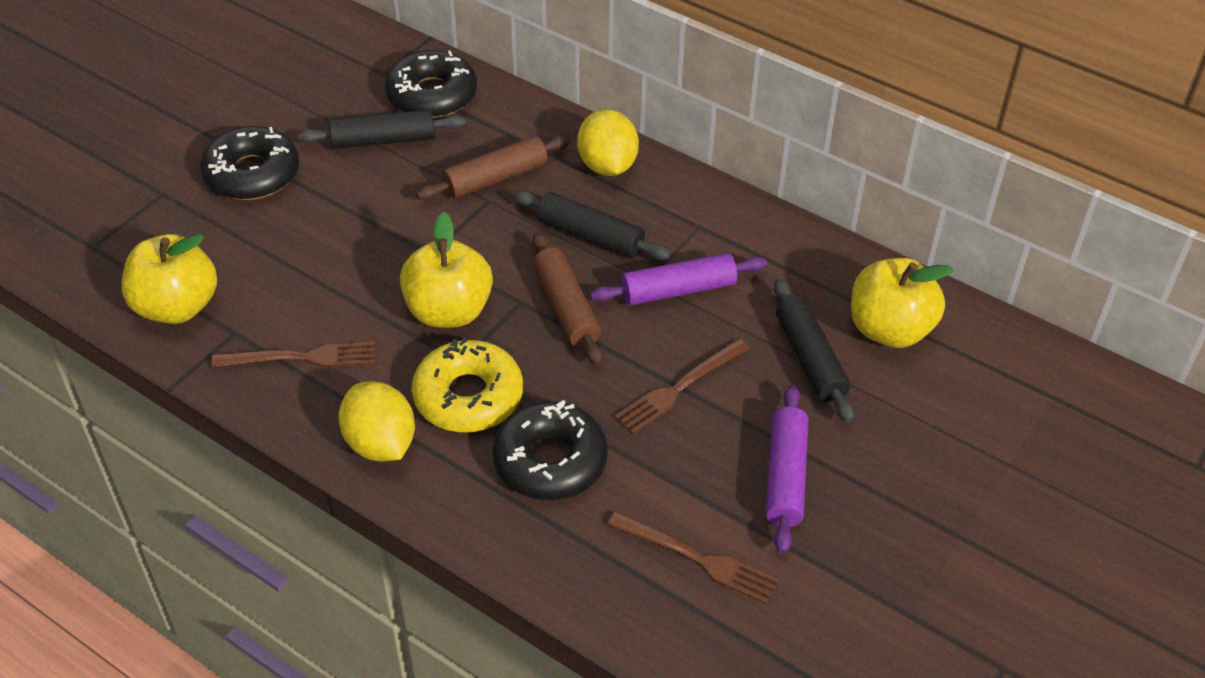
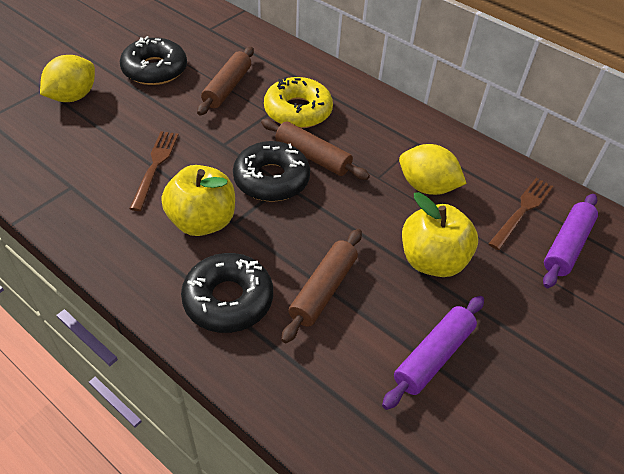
black rolling pin: [297,109,466,149] [513,191,671,260] [774,279,854,423] = 3 -> none = 0
brown fork: [211,342,375,368] [608,512,779,604] [615,339,750,434] = 3 -> [129,131,179,211] [489,178,553,250] = 2
brown rolling pin: [416,135,571,200] [532,233,603,365] = 2 -> [197,47,254,115] [261,119,370,180] [281,229,362,343] = 3
yellow apple: [122,234,217,324] [400,212,493,328] [851,258,953,348] = 3 -> [161,165,235,236] [402,192,478,277] = 2

